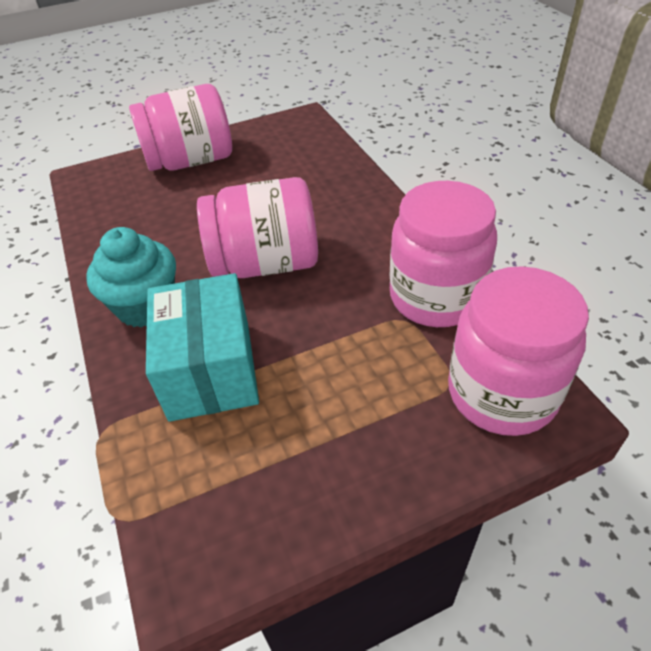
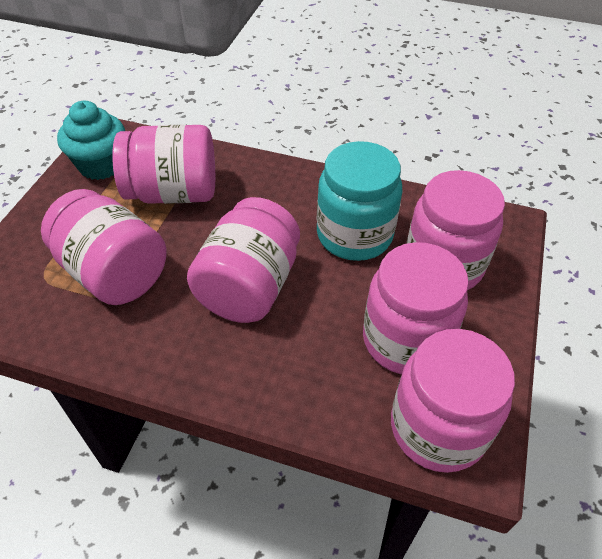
pink jar: [129,84,232,171] [197,177,318,278] [390,181,497,327] [448,266,589,436] = 4 -> [41,189,167,305] [112,124,215,204] [187,197,300,323] [363,242,469,375] [391,329,515,473] [407,170,505,290] = 6
turquoise box: [146,273,259,422] = 1 -> none = 0
turquoise jar: none = 0 -> [317,141,402,261] = 1

